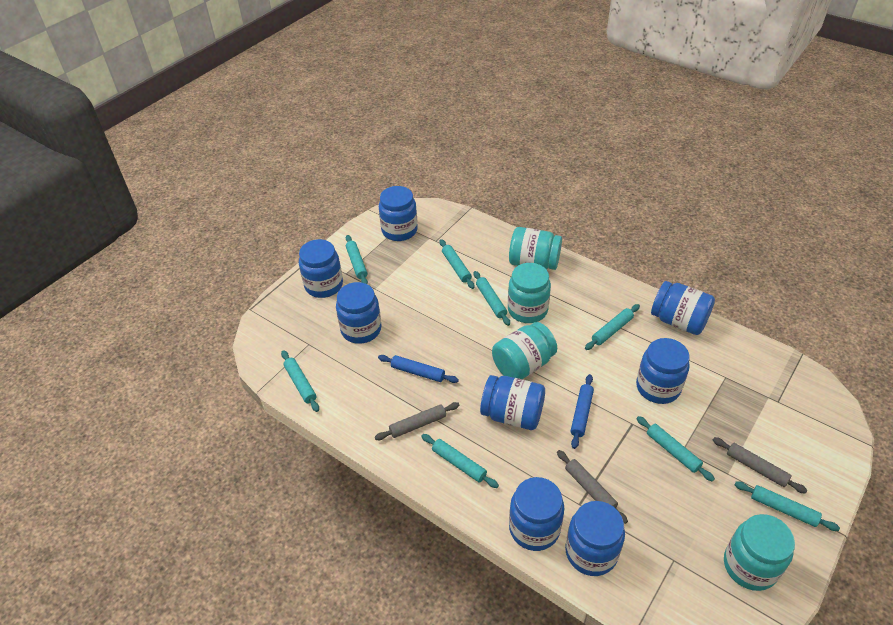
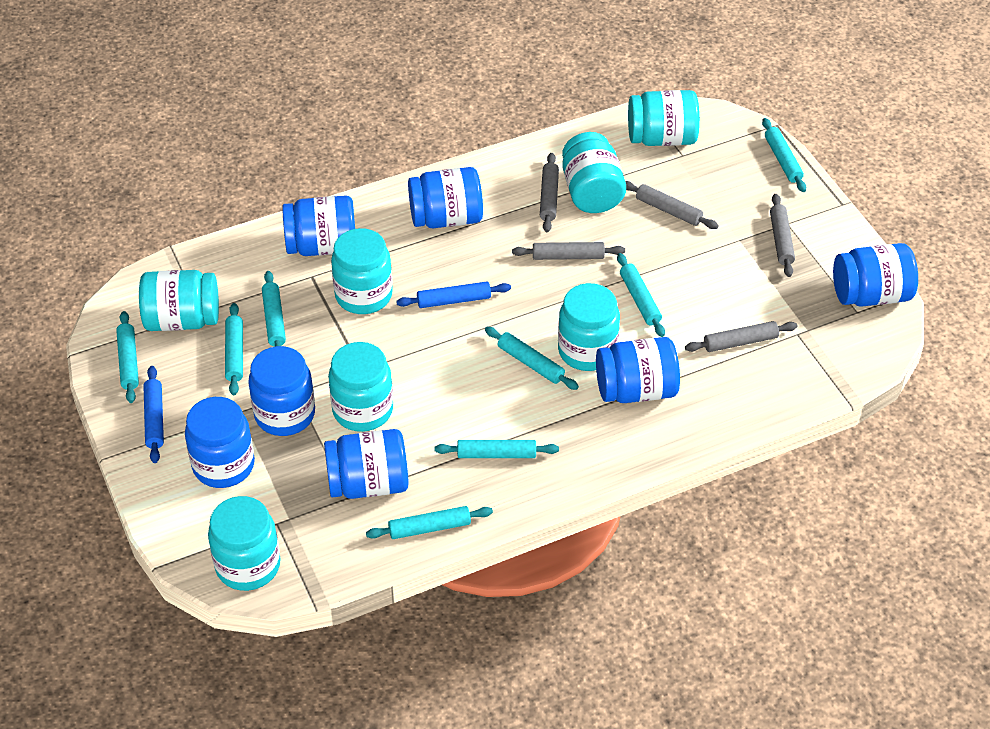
blue jar: [299,239,343,298] [336,282,381,344] [379,186,418,241] [480,375,545,430] [509,477,564,551] [565,501,625,576] [636,338,690,404] [651,281,715,335] = 8 -> [185,397,255,488] [248,346,315,436] [282,195,355,256] [324,429,409,499] [408,167,483,228] [596,337,680,403] [833,243,918,307] = 7
grey rolling pin: [375,402,460,440] [557,450,628,524] [713,437,807,494] = 3 -> [512,242,625,260] [540,153,559,232] [625,181,719,229] [685,321,798,352] [770,194,795,277] = 5
turquoise jar: [492,322,557,379] [508,263,551,323] [509,227,562,270] [724,514,795,591] = 4 -> [139,270,219,331] [208,496,281,591] [328,342,393,432] [331,228,393,314] [558,283,620,371] [562,132,626,213] [628,90,700,146] = 7

